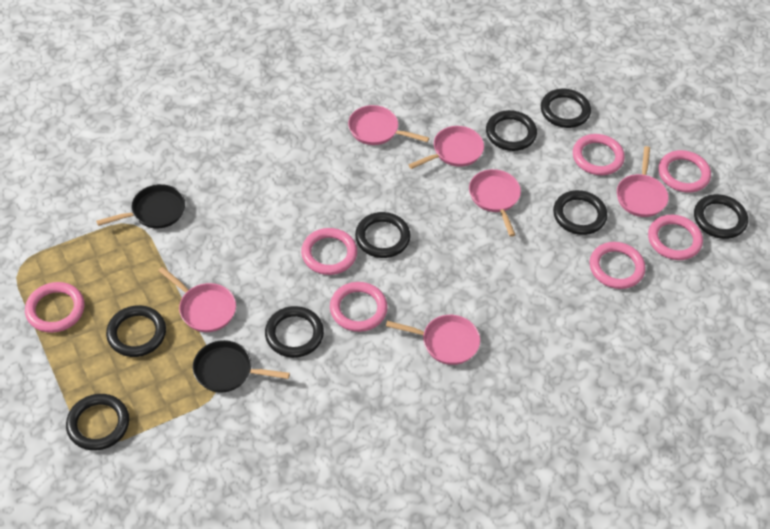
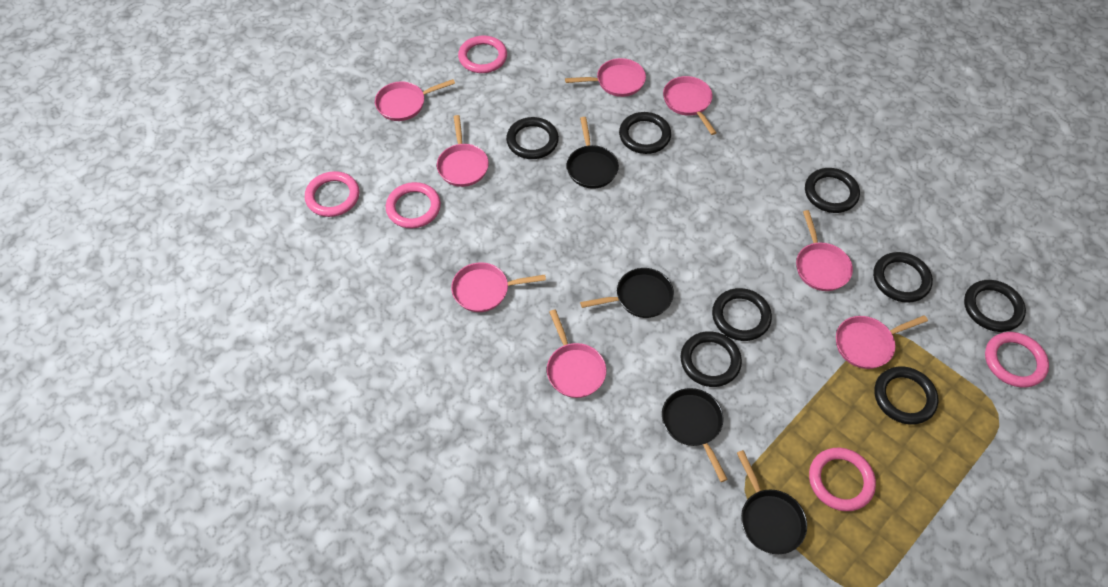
black pan: [96,184,185,228] [193,340,290,393] = 2 -> [567,117,619,189] [580,268,674,318] [662,388,728,482] [737,450,807,554] = 4
pink pan: [158,267,236,332] [348,105,429,145] [386,315,480,365] [409,126,484,169] [469,169,521,237] [617,146,669,217] = 6 -> [375,79,455,121] [437,115,489,187] [451,262,546,312] [547,310,606,398] [565,58,646,97] [663,76,717,135] [796,210,853,291] [836,315,928,369] = 8
pink ring: [25,282,85,333] [301,228,357,275] [330,282,388,332] [573,134,625,175] [590,242,645,289] [648,215,703,260] [659,150,711,193] = 7 -> [305,171,359,217] [386,182,441,228] [458,36,507,73] [809,448,876,511] [985,332,1049,388] = 5

